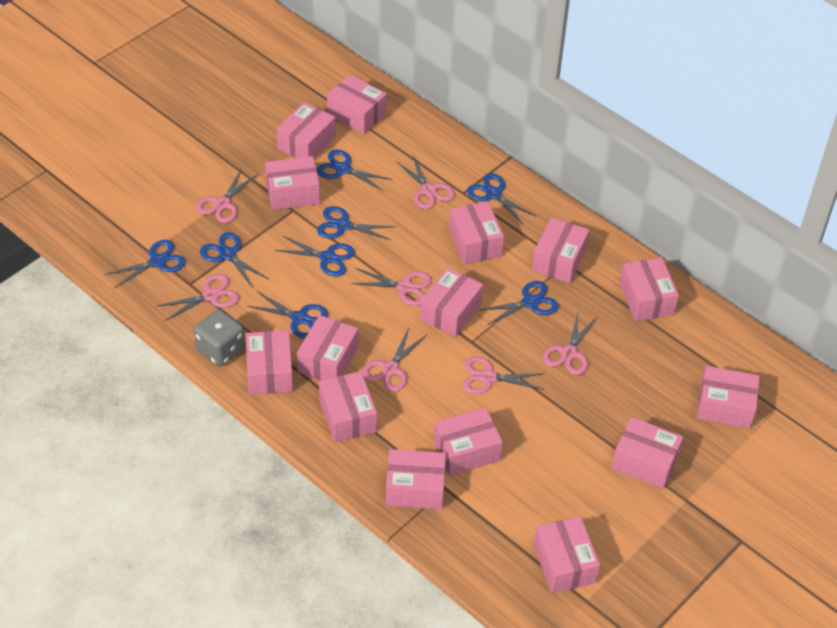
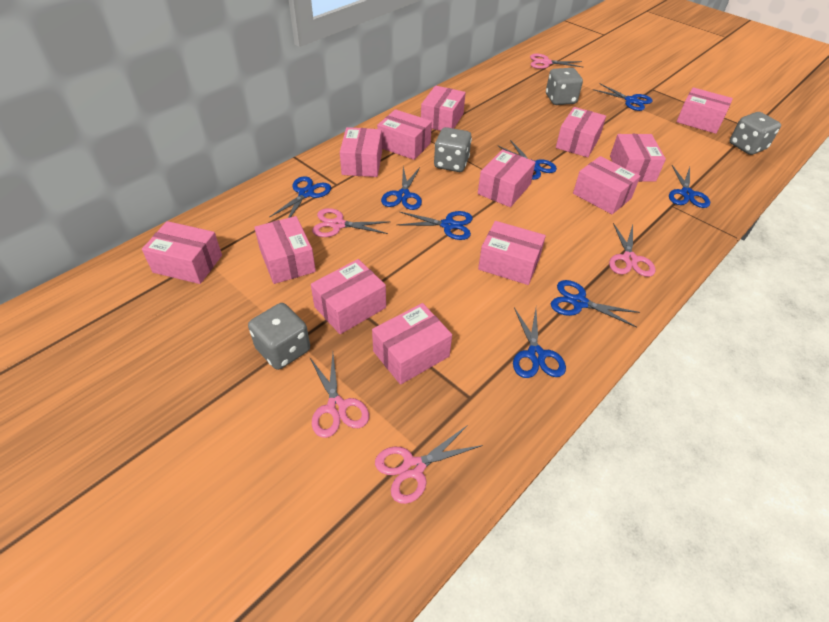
grey dice: [194,309,245,367] = 1 -> [248,303,310,370] [434,127,472,172] [546,68,583,105] [730,112,781,155] = 4
pink box: [246,330,293,394] [265,156,320,210] [277,102,336,158] [297,315,358,380] [319,371,377,442] [327,75,387,134] [386,449,446,509] [420,267,483,337] [433,407,503,476] [449,201,504,264] [532,217,589,283] [533,517,600,593] [612,417,683,489] [619,258,679,321] [696,366,760,429] = 15 -> [142,221,222,284] [254,216,316,284] [311,259,386,334] [340,127,382,177] [372,303,452,385] [377,109,432,160] [421,86,466,131] [478,149,536,207] [478,221,546,285] [556,107,606,157] [573,156,640,214] [610,134,666,182] [677,87,733,134] = 13
pink scissors: [157,274,239,321] [196,168,258,223] [351,268,432,306] [362,328,426,392] [396,154,455,209] [462,356,545,394] [543,313,598,375] = 7 -> [310,354,369,438] [312,208,391,237] [375,425,483,504] [530,54,582,69] [609,223,656,277] = 5

